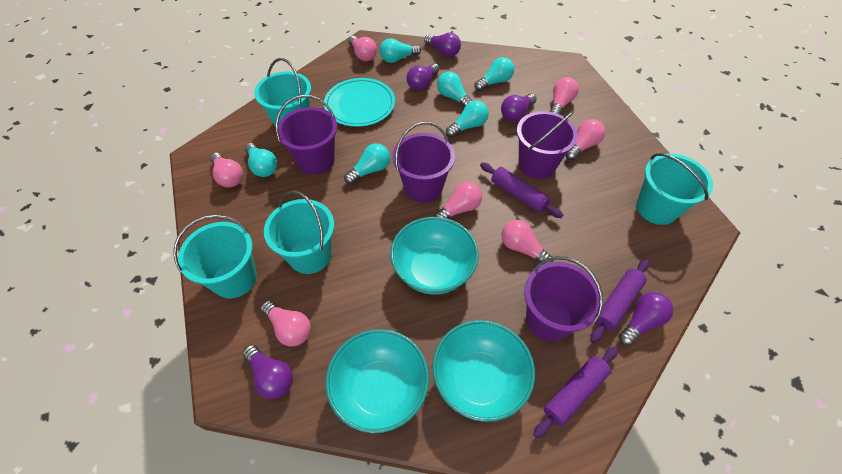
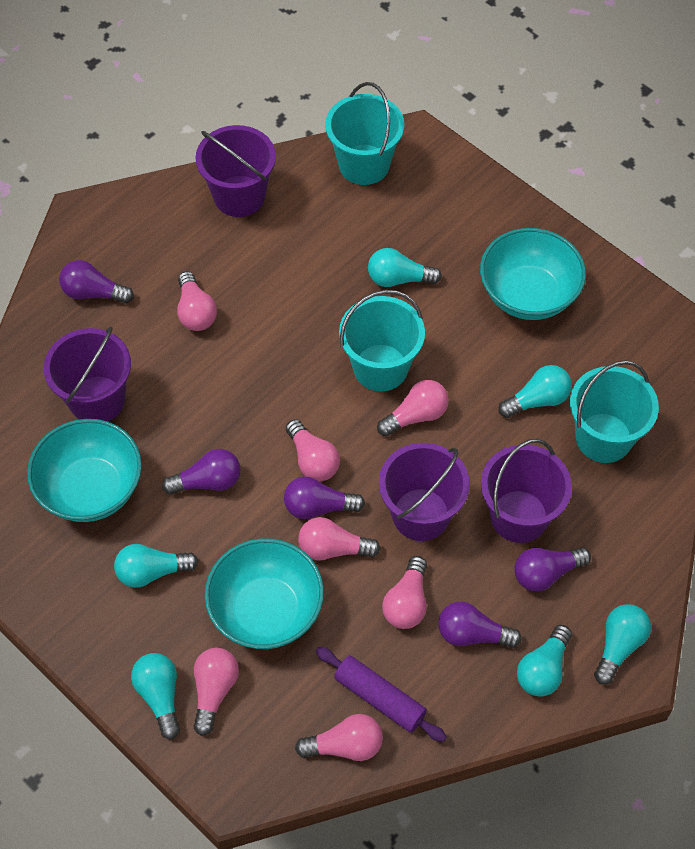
purple rolling pin: [480,163,563,218] [533,346,618,438] [590,259,649,343] = 3 -> [315,647,447,742] = 1
turquoise bucket: [173,215,257,298] [254,58,311,127] [264,190,334,274] [637,153,713,225] = 4 -> [325,82,405,185] [339,290,425,392] [570,360,659,463] = 3
turquoise plate: [324,78,395,127] = 1 -> none = 0

